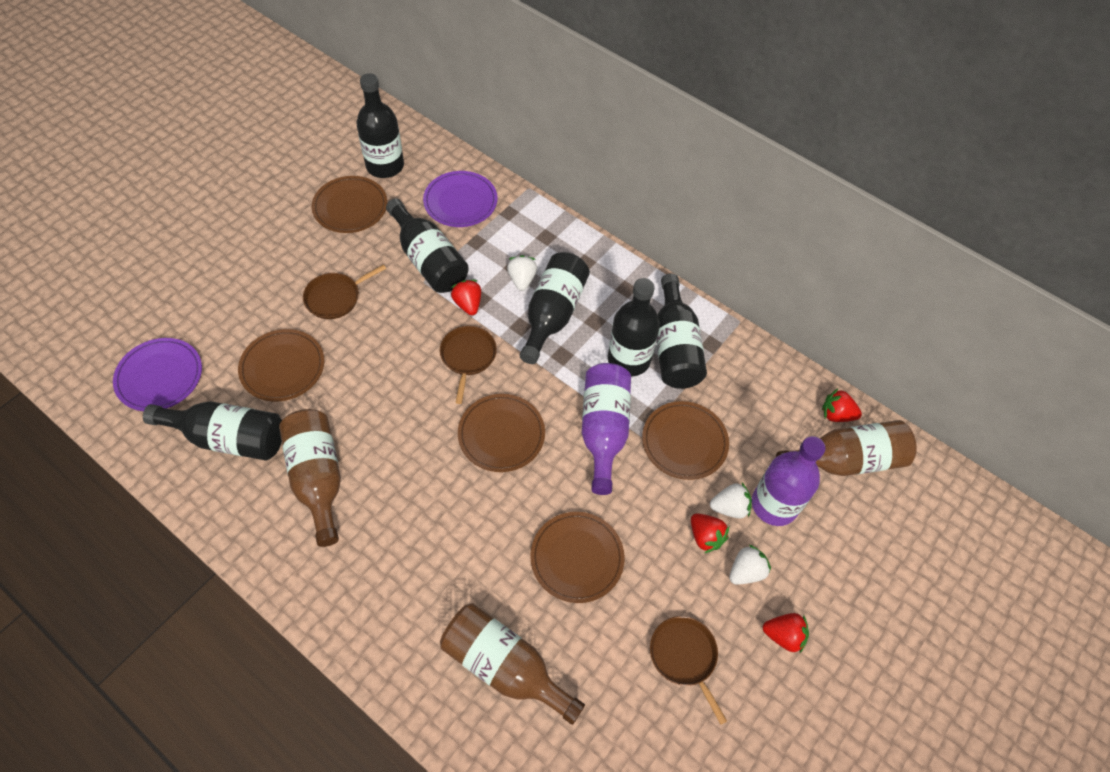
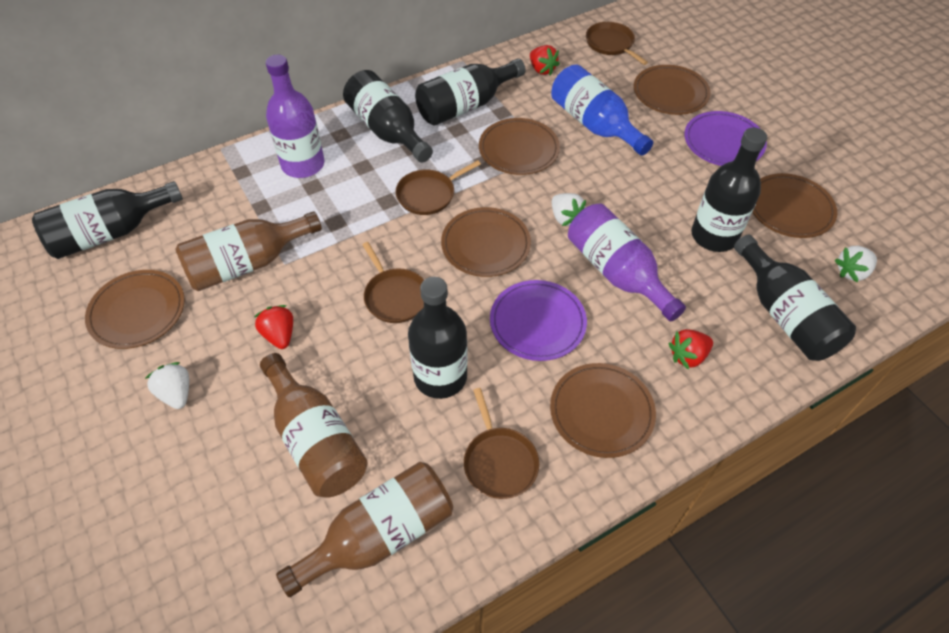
blue bottle: none = 0 -> [551,64,653,156] = 1
brown pan: [303,264,386,319] [440,326,497,404] [650,616,727,725] = 3 -> [362,242,424,323] [396,160,481,215] [464,388,539,499] [586,22,648,65] = 4
brown plate: [238,329,324,401] [312,176,387,233] [458,394,545,472] [530,512,625,603] [642,401,729,480] = 5 -> [85,270,185,349] [441,207,531,277] [479,118,560,175] [550,363,656,458] [634,65,711,115] [752,173,837,238] = 6
red strawberry: [451,280,481,315] [691,514,729,553] [763,613,809,653] [822,388,862,422] = 4 -> [254,305,293,349] [530,45,560,75] [668,329,713,370] = 3

